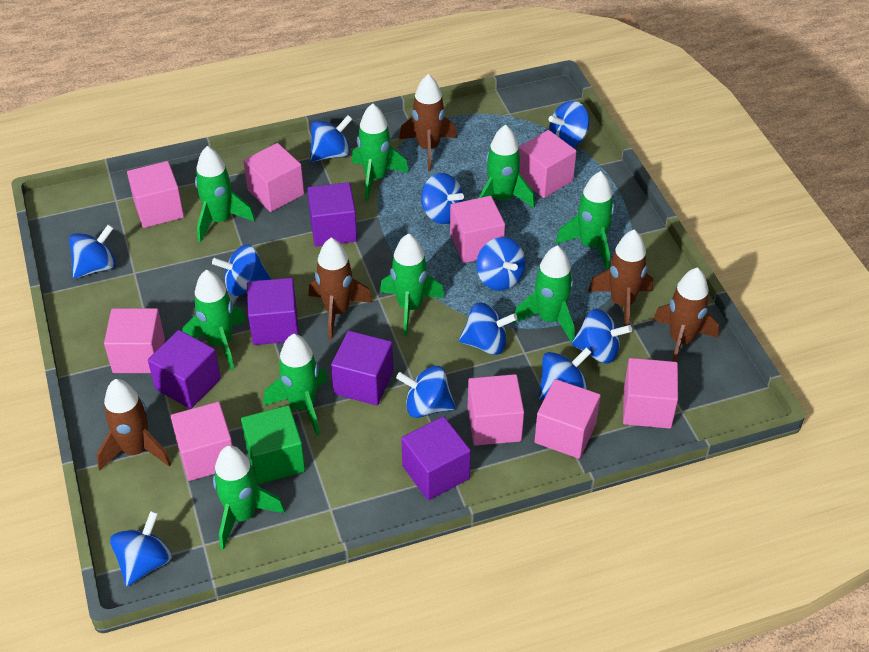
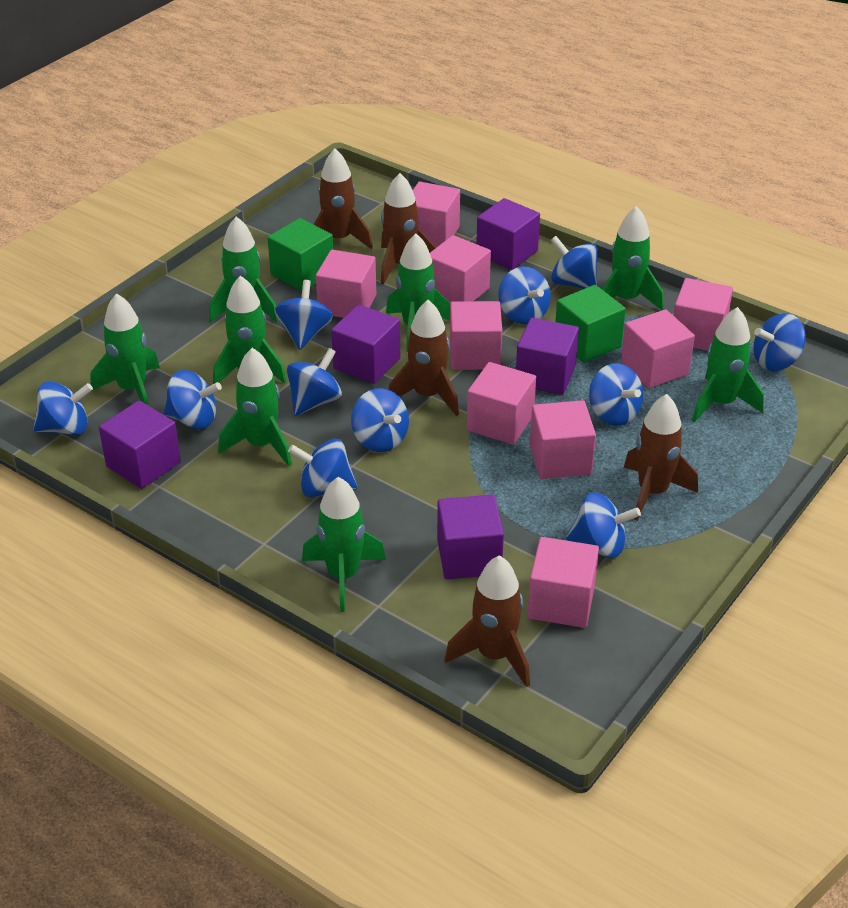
green cube: [241,405,305,484] = 1 -> [268,218,333,291] [555,285,626,363] = 2
green rocket: [182,270,246,371] [195,146,255,243] [213,445,285,550] [263,334,328,436] [352,103,409,201] [380,233,445,336] [479,125,535,208] [513,245,575,343] [556,171,615,270] = 9 -> [90,293,160,406] [209,216,279,323] [213,275,287,384] [218,348,292,466] [302,477,386,612] [386,234,450,352] [602,206,664,310] [692,307,764,423] = 8

